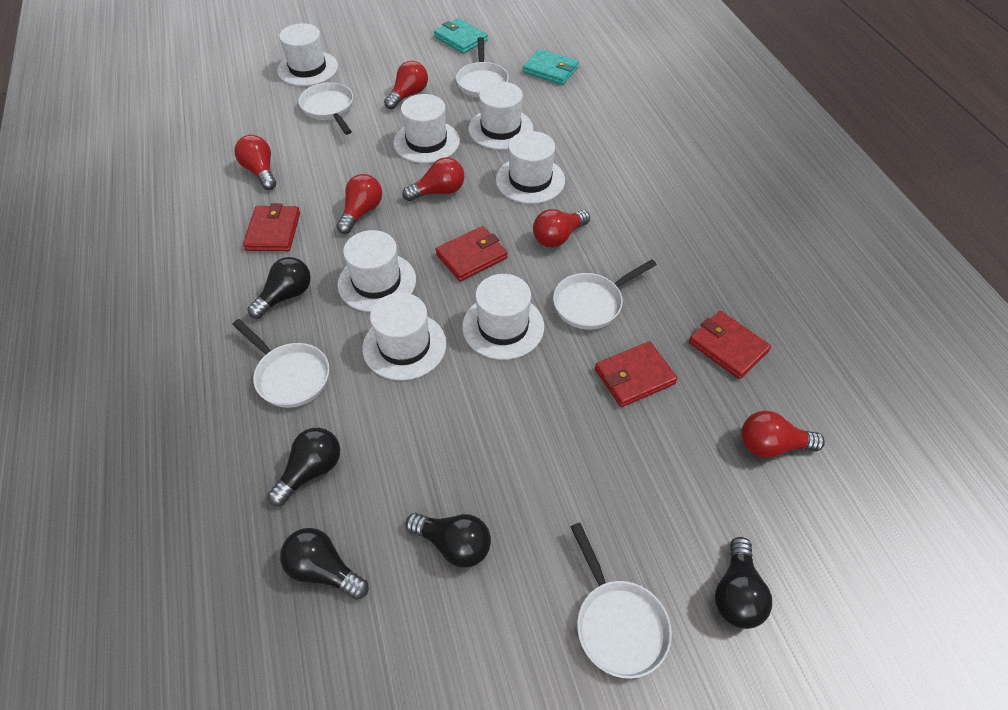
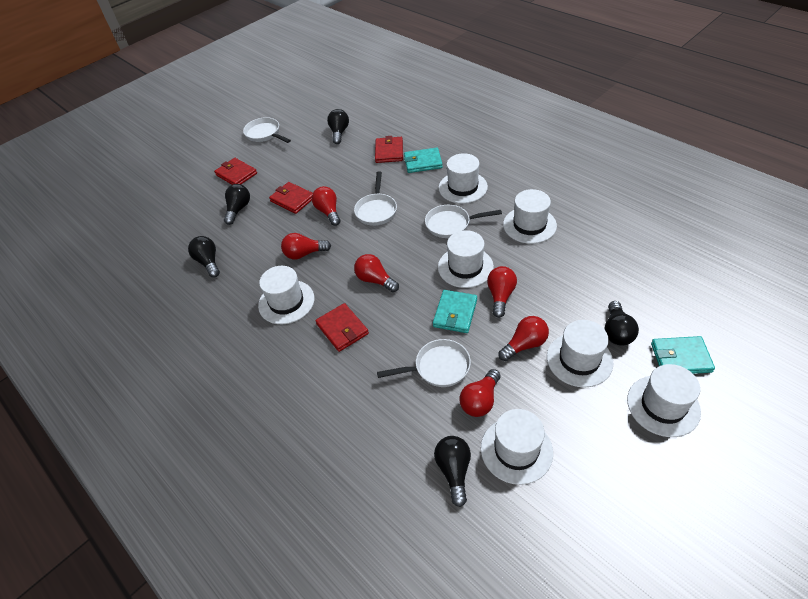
turquoise wallet: [434,18,488,54] [523,49,579,85] = 2 -> [404,148,443,173] [433,290,477,333] [651,336,715,374] = 3
white pan: [232,319,329,408] [298,82,353,135] [456,37,509,98] [553,259,657,330] [571,523,672,679] = 5 -> [243,117,291,143] [354,171,397,226] [377,339,471,387] [425,205,502,238] = 4

